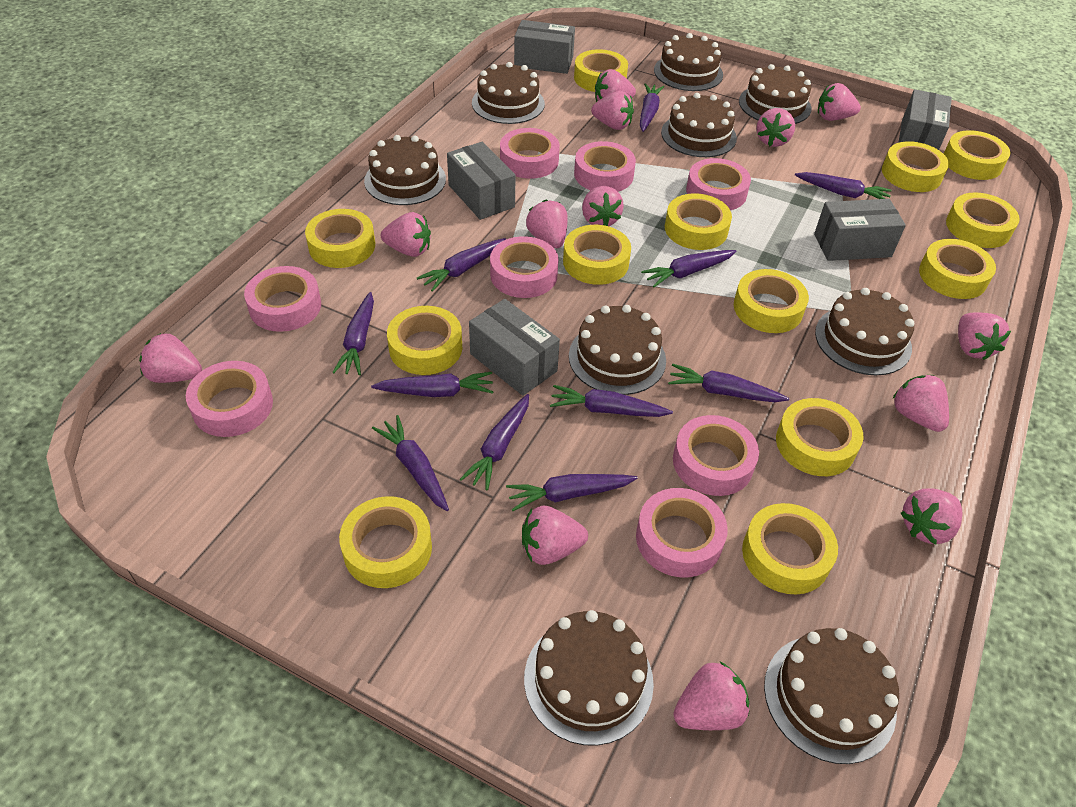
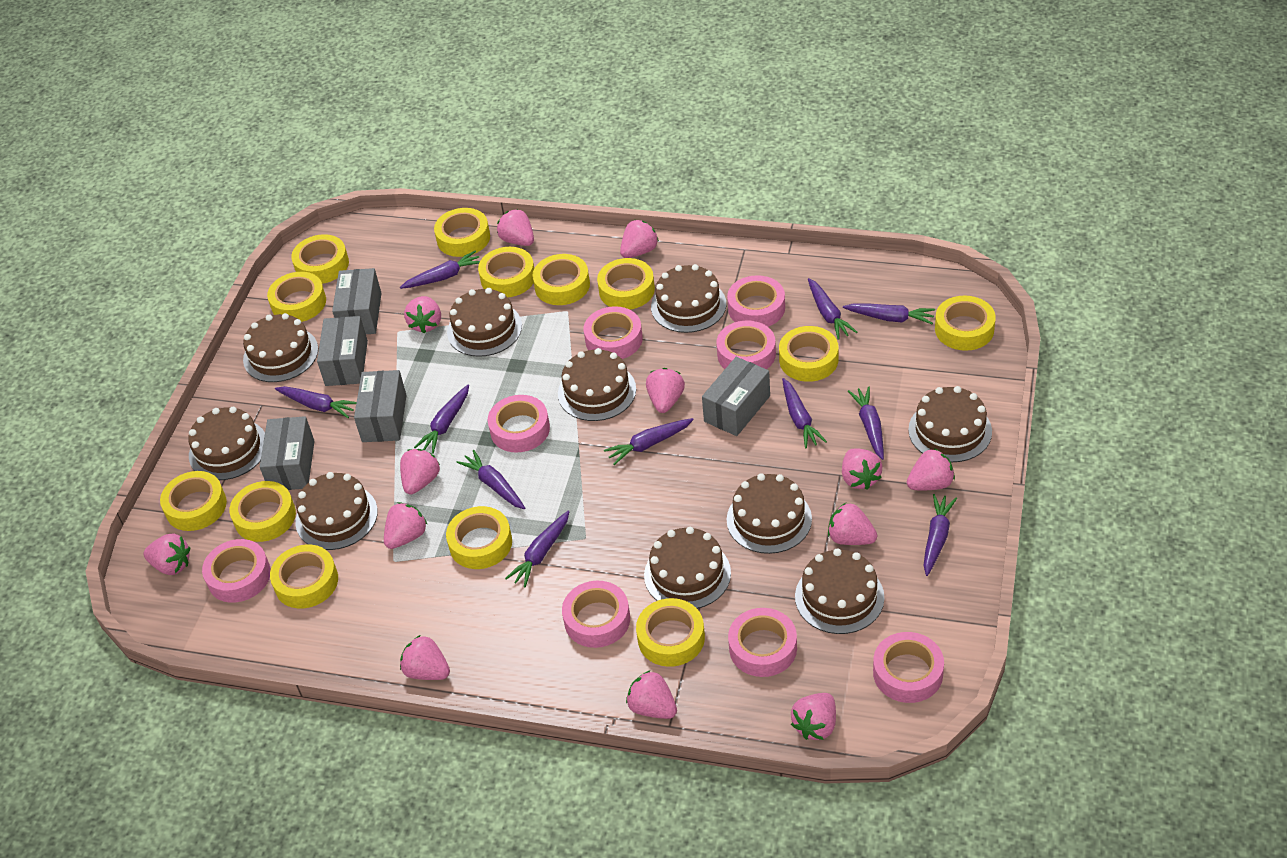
brown cake: [364,135,446,205] [472,62,545,124] [524,610,654,746] [569,305,666,395] [654,33,723,91] [661,93,737,157] [739,64,811,124] [764,628,899,764] [815,288,915,375] = 9 -> [188,407,265,480] [243,313,318,382] [295,472,378,550] [447,288,522,357] [558,348,636,421] [644,527,731,609] [651,264,726,333] [727,473,812,554] [795,548,884,634] [908,386,992,462] = 10

